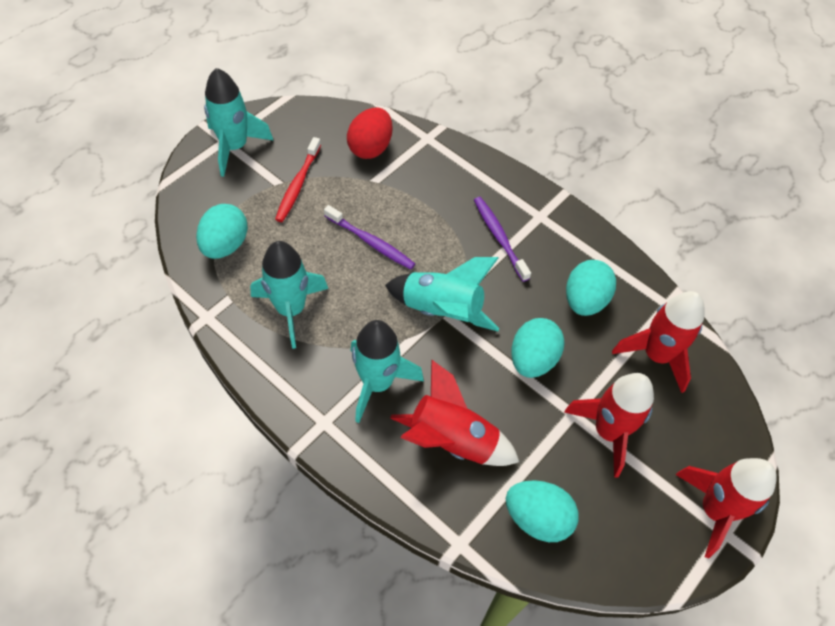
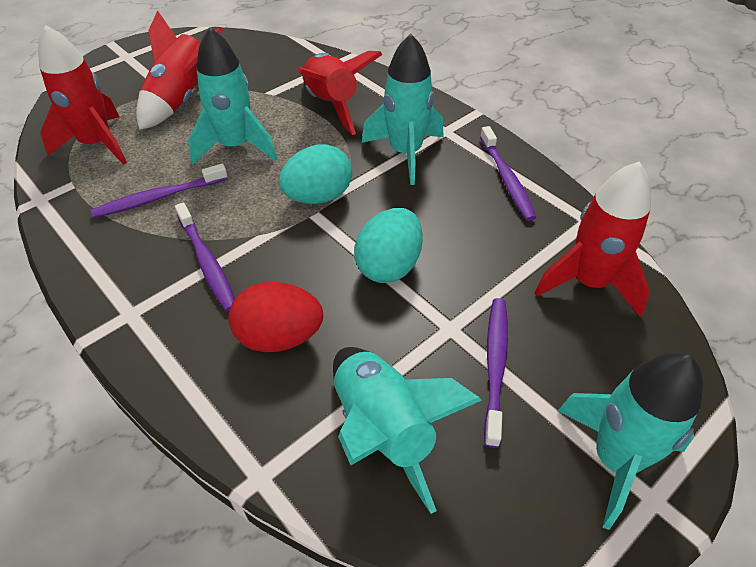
purple toothbrush: [324,205,415,270] [474,197,531,282] = 2 -> [91,164,228,218] [175,202,235,311] [480,126,536,221] [484,298,508,448] = 4
red toothbrush: [275,137,321,222] = 1 -> none = 0
turquoise egg: [196,204,248,259] [506,480,579,542] [511,318,564,378] [566,260,616,316] = 4 -> [279,144,352,204] [354,208,423,283] = 2

